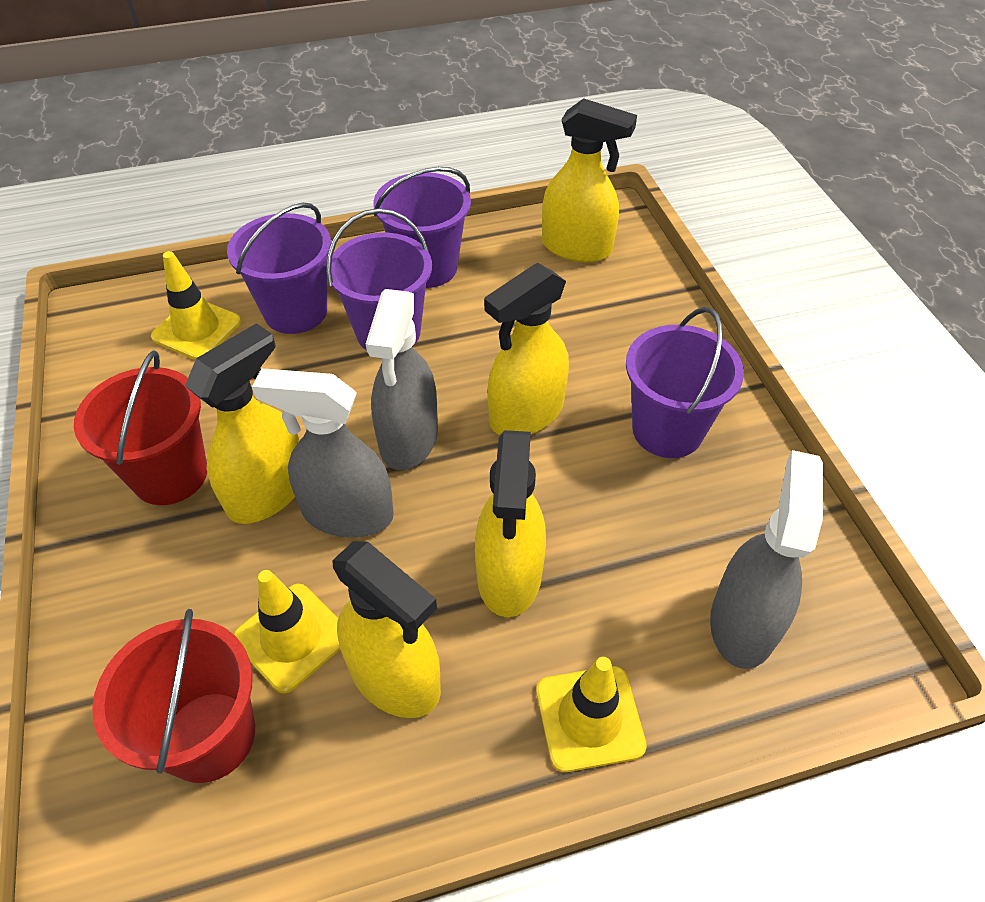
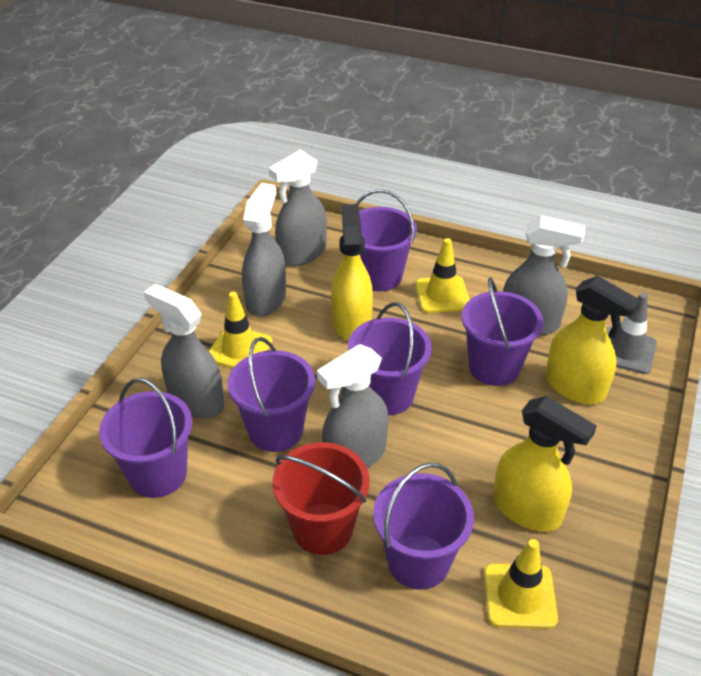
grey spray bottle: [252,369,394,537] [366,289,438,470] [710,450,823,669] = 3 -> [144,284,224,419] [242,183,286,317] [269,150,327,266] [317,344,389,468] [503,216,585,336] = 5
grey traffic cone: none = 0 -> [606,293,657,374] = 1
purple bucket: [227,203,331,334] [326,208,432,350] [374,167,471,288] [626,307,744,458] = 4 -> [99,378,192,498] [228,337,315,452] [348,303,432,415] [356,189,417,292] [373,462,474,590] [462,277,544,386] = 6
red bucket: [74,350,207,505] [92,609,255,783] = 2 -> [272,442,370,555] = 1
yellow spray bottle: [185,323,299,524] [332,541,441,718] [475,430,546,617] [484,263,569,435] [542,98,637,262] = 5 -> [331,204,373,340] [493,396,597,532] [546,276,641,404] = 3

